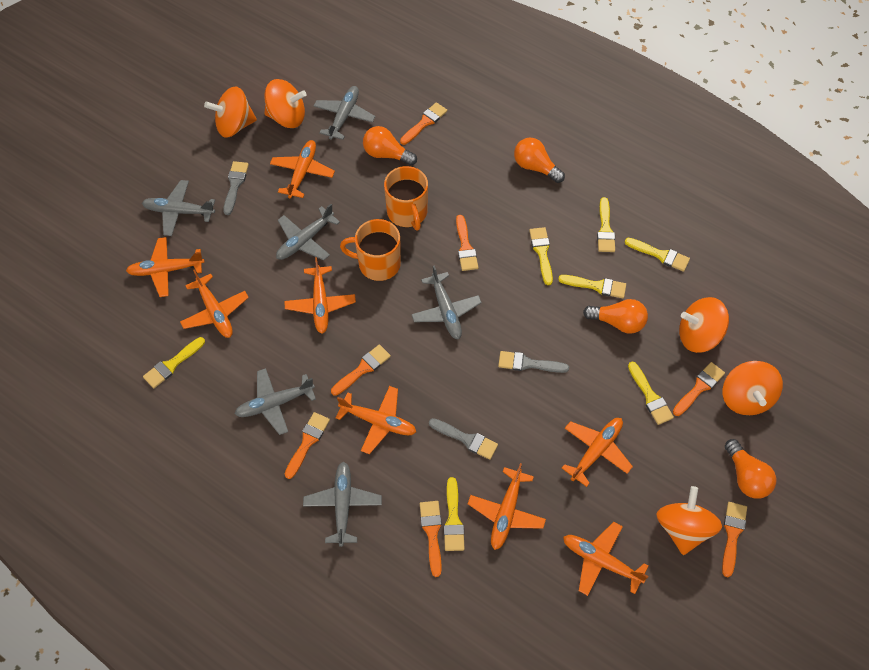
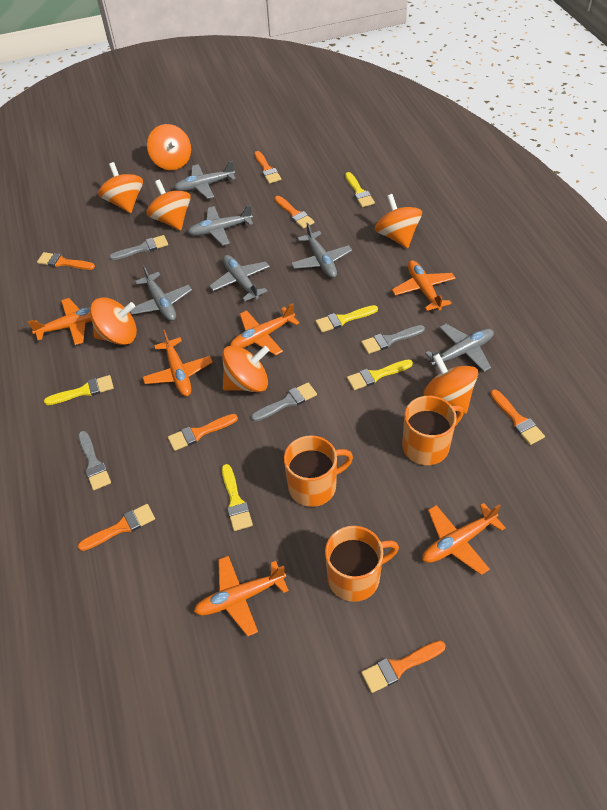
grey brush: [223,161,249,215] [429,418,498,460] [498,351,569,373] = 3 -> [78,431,111,490] [109,235,168,260] [251,382,317,422] [361,325,425,354] = 4
orange light bulb: [363,126,417,166] [514,138,565,183] [583,299,648,334] [725,439,776,499] = 4 -> none = 0
orange mug: [340,219,401,281] [384,166,428,230] = 2 -> [284,435,353,507] [325,526,399,602] [402,396,464,465] = 3
orange plane: [126,237,204,297] [180,269,249,338] [270,140,335,198] [284,257,356,334] [336,386,416,454] [468,463,546,550] [562,418,633,487] [563,522,649,596] = 8 -> [27,298,92,345] [143,330,213,396] [194,556,289,636] [230,303,299,356] [392,260,455,311] [422,503,506,575] = 6
orange spinning top: [204,86,257,138] [264,79,306,128] [656,486,722,555] [679,297,729,353] [722,361,783,415] = 5 -> [90,297,137,345] [98,162,143,213] [147,124,191,170] [147,180,191,230] [222,345,269,392] [375,194,422,248] [423,353,478,414] = 7
yellow brush: [143,337,205,388] [444,477,465,551] [529,227,553,285] [558,275,626,298] [597,197,615,252] [625,238,690,272] [628,362,674,425] = 7 -> [44,375,114,405] [222,464,253,531] [315,305,378,332] [345,172,375,207] [347,359,413,390] = 5

